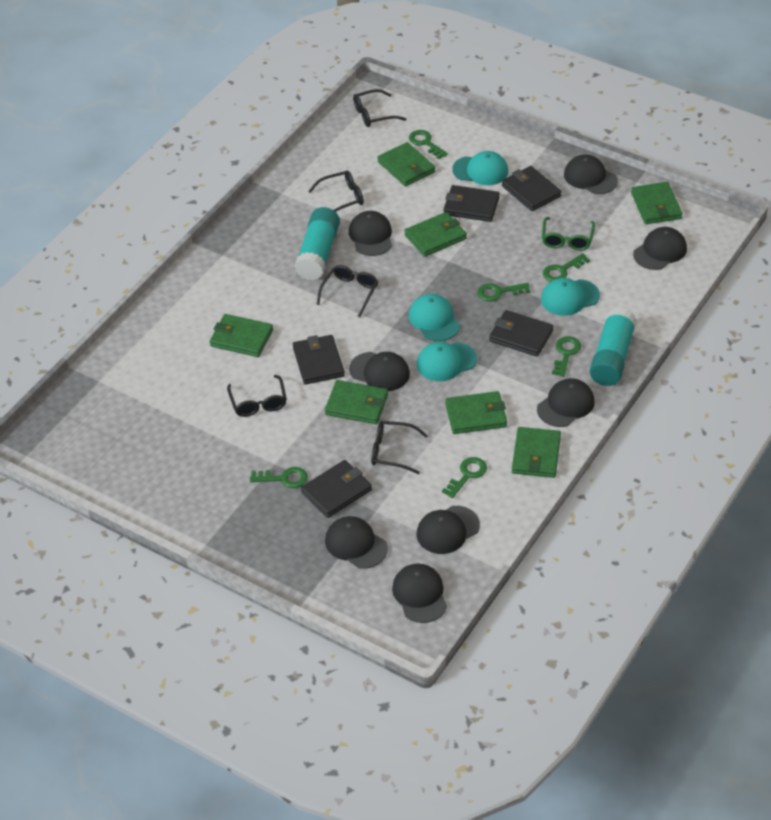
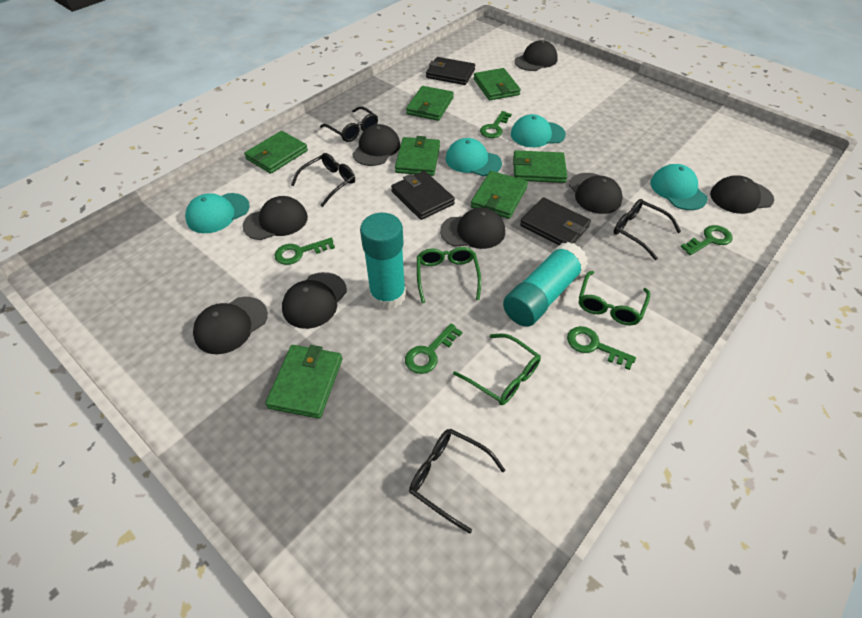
black glasses: [227,375,287,417] [309,170,364,212] [316,265,378,317] [353,89,406,127] [371,421,428,474] = 5 -> [291,153,355,207] [320,106,378,142] [409,429,505,534] [614,199,681,260] = 4
black wallet: [293,335,345,384] [301,460,372,518] [443,185,500,222] [489,310,554,357] [502,166,562,211] = 5 -> [391,171,455,220] [426,57,475,85] [520,197,591,245] = 3
green glasses: [542,217,595,251] = 1 -> [417,247,481,303] [453,334,541,405] [579,271,650,325] = 3
green key: [250,467,308,488] [409,130,448,159] [442,457,487,498] [477,283,530,302] [543,253,590,282] [552,336,581,377] = 6 -> [274,238,335,265] [405,324,462,374] [480,111,512,138] [567,326,636,370] [680,225,733,255] = 5

